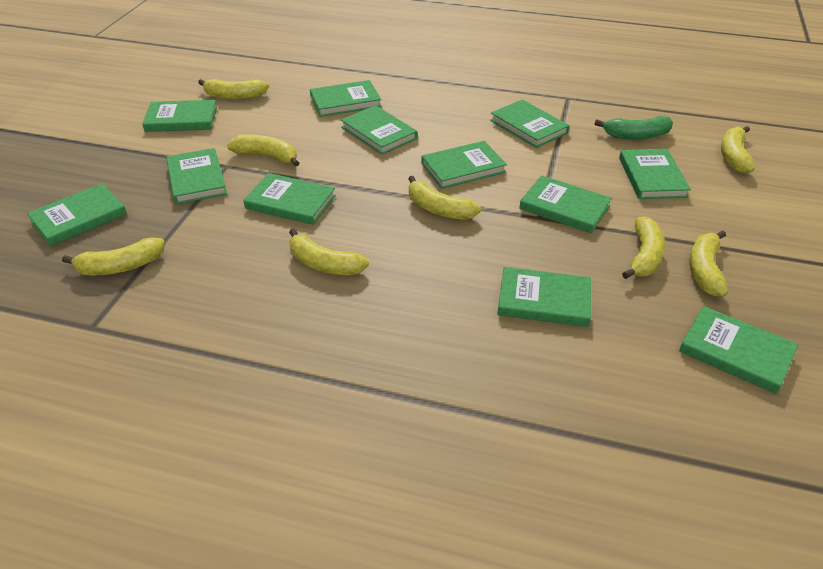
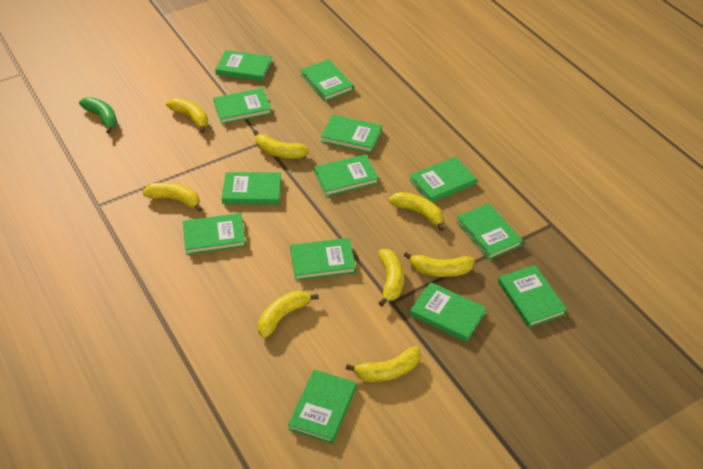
green book: [27,183,127,246] [142,100,217,132] [166,148,227,204] [243,173,336,225] [310,80,381,117] [341,105,417,155] [421,141,507,189] [490,99,569,148] [497,267,591,327] [519,175,612,233] [619,149,691,199] [679,306,798,394] = 12 -> [183,213,246,255] [213,88,272,124] [215,50,272,81] [222,172,282,205] [288,369,357,444] [290,238,356,281] [300,59,354,102] [314,154,379,197] [321,115,382,153] [409,157,477,202] [410,282,486,342] [456,203,523,260] [498,265,567,328] = 13

